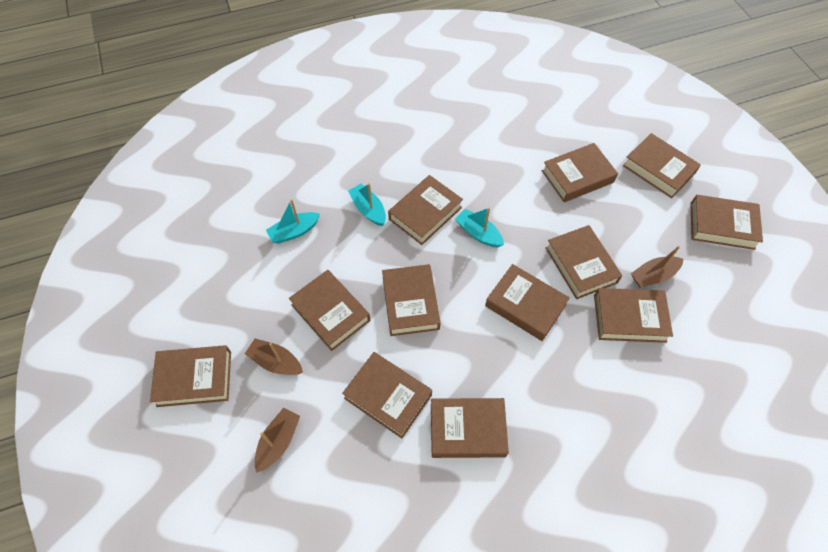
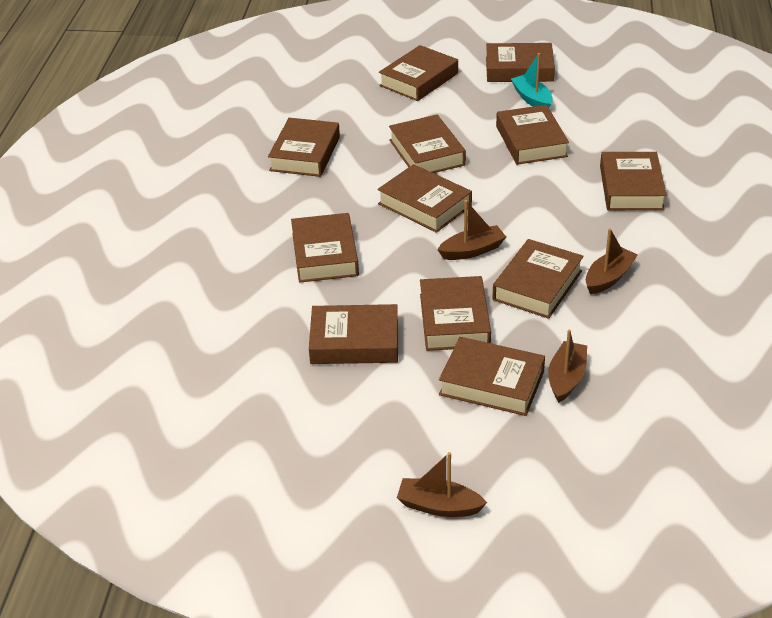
brown boat: [245,338,303,375] [254,408,300,473] [631,246,683,288] = 3 -> [397,452,487,517] [437,200,506,260] [548,330,587,403] [586,228,638,294] = 4
turquoise boat: [266,199,320,244] [348,183,386,226] [455,207,504,247] = 3 -> [511,53,553,108] = 1

